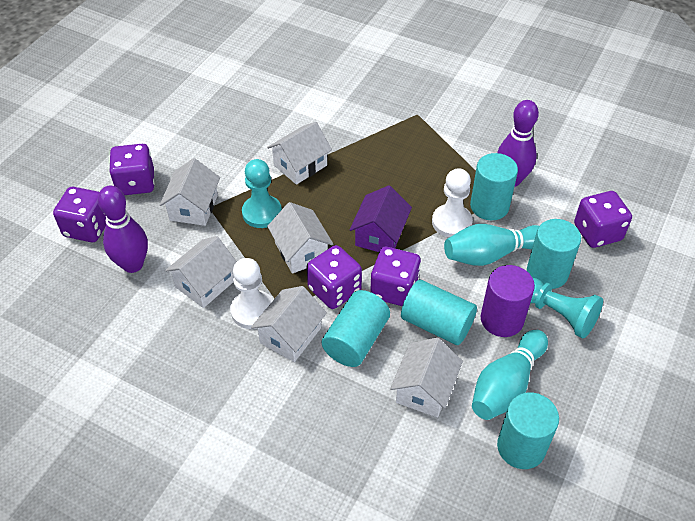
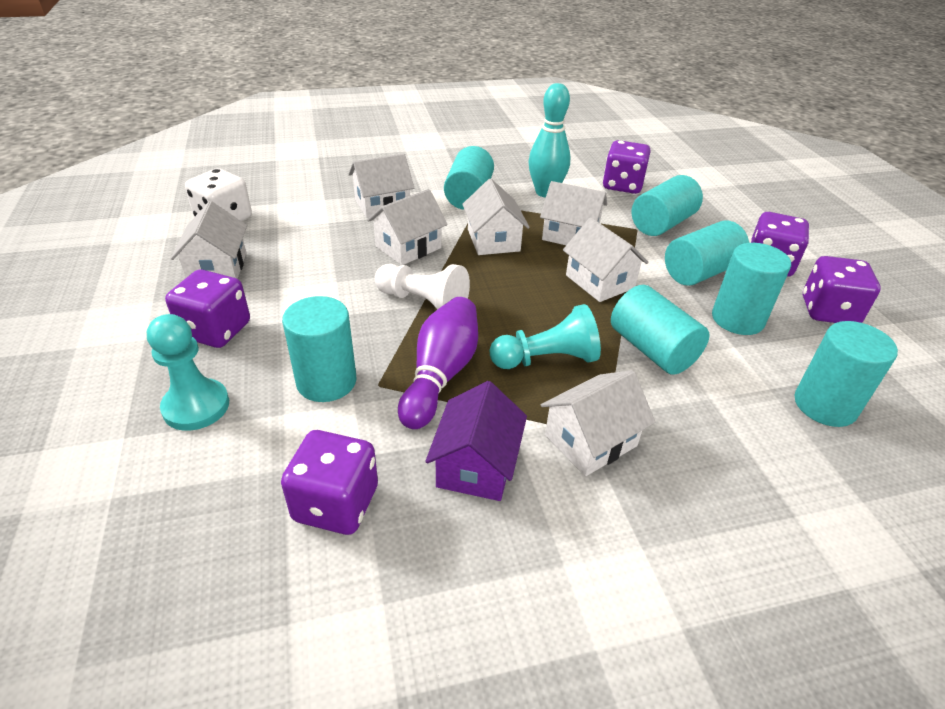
purple bowling pin: [98,186,148,273] [497,100,539,187] = 2 -> [398,297,478,429] = 1
purple cylinder: [480,265,535,337] = 1 -> none = 0
turquoise bowling pin: [444,224,539,266] [472,330,548,420] = 2 -> [529,83,570,197] = 1
turquoise cylinder: [322,290,390,367] [401,280,477,345] [470,153,518,220] [497,392,559,469] [527,219,581,289] = 5 -> [282,296,356,402] [444,146,494,210] [611,285,710,375] [632,175,703,236] [665,220,749,286] [712,243,791,335] [795,321,898,427] = 7
white dice: none = 0 -> [185,168,252,221] = 1
white house: [160,158,220,226] [165,236,237,308] [251,286,327,362] [267,122,332,185] [267,202,334,274] [390,338,463,417] = 6 -> [171,201,247,279] [348,154,414,218] [367,189,448,265] [462,179,530,255] [540,181,607,245] [541,370,655,476] [563,218,649,302] = 7
white pawn: [230,258,273,329] [432,168,473,237] = 2 -> [375,264,470,310] = 1

